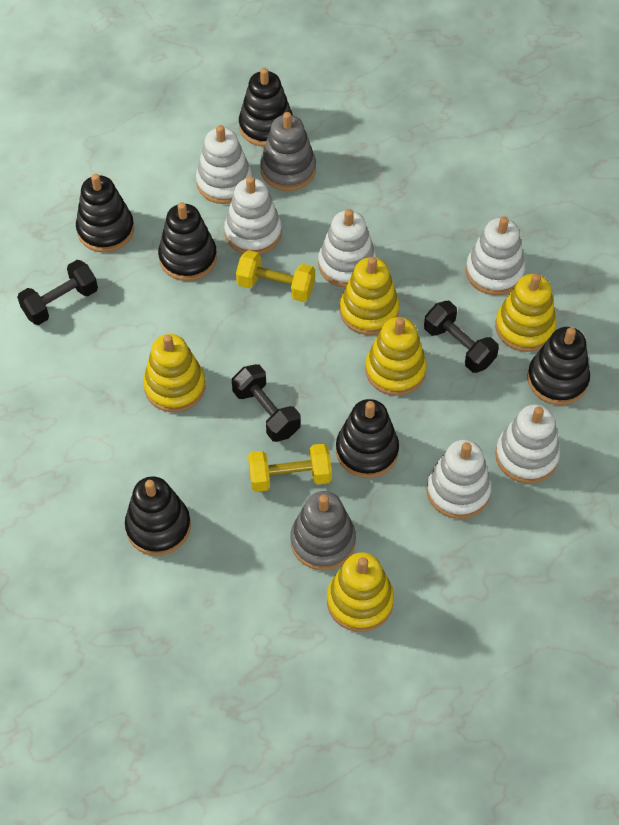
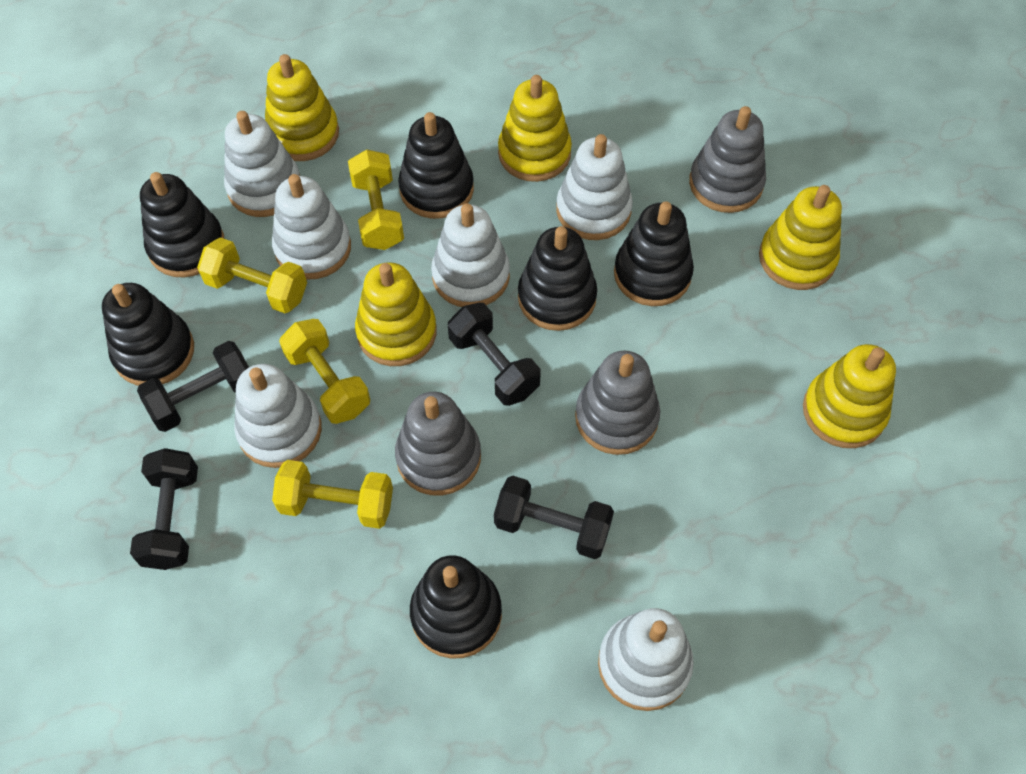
black dumbbell: [17,260,98,325] [232,364,301,442] [424,301,499,373] = 3 -> [130,448,198,570] [137,341,249,432] [448,303,541,406] [494,476,614,559] = 4
grey stacking toy: [260,112,316,191] [291,491,356,570] = 2 -> [395,392,481,496] [575,351,660,455] [689,106,766,213] = 3
yellow dumbbell: [236,250,315,302] [248,443,332,492] = 2 -> [197,237,307,314] [272,460,393,529] [279,319,370,424] [348,149,404,250] = 4

